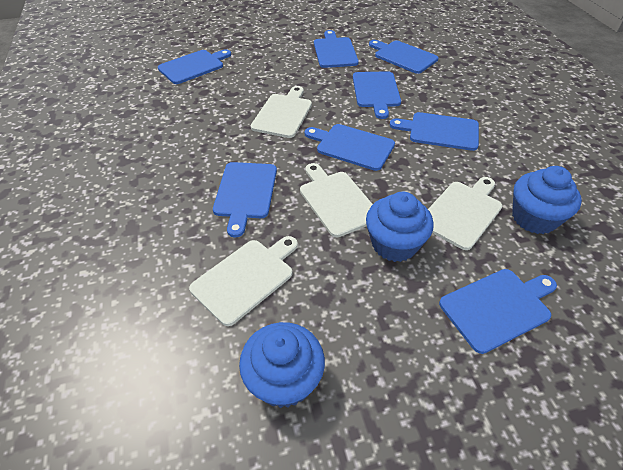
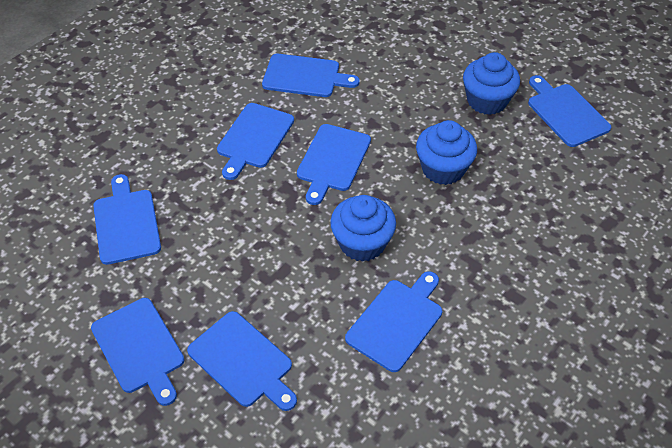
white cutting board: [189,236,298,326] [251,86,312,138] [300,163,373,237] [428,177,502,250] = 4 -> none = 0

